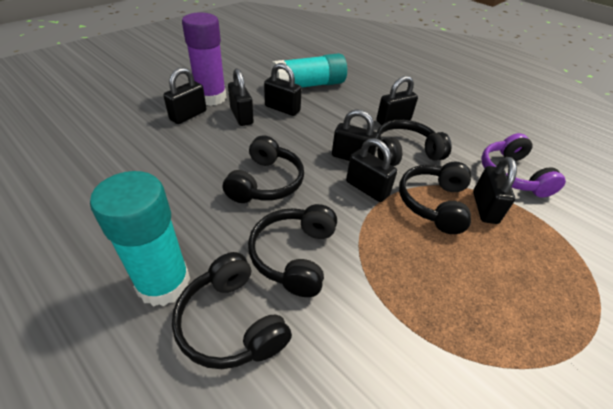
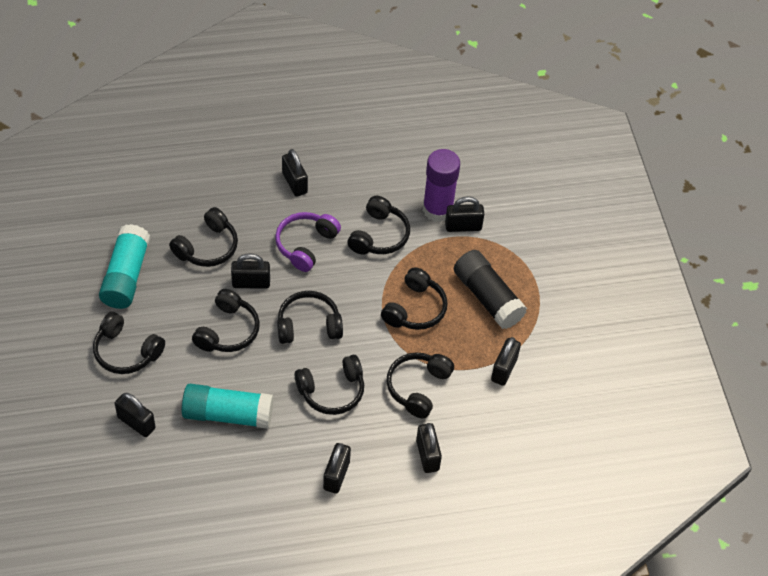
black glue stick: none = 0 -> [454,250,527,329] = 1
black headphones: [172,252,292,369] [223,135,304,203] [248,204,337,297] [377,120,452,166] [399,161,471,234] = 5 -> [93,312,165,374] [169,207,238,267] [192,289,260,352] [277,291,343,344] [295,355,364,415] [347,196,410,255] [381,267,448,330] [386,352,454,418] = 8

